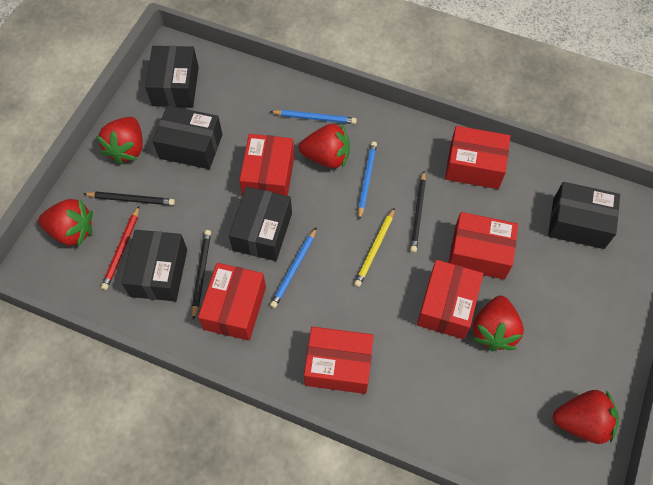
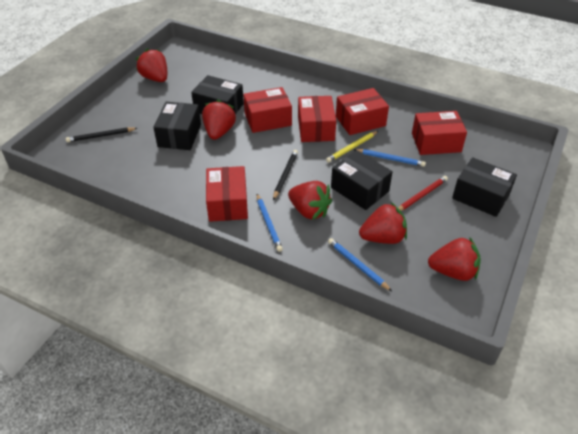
black box: [121,230,187,301] [145,46,199,107] [153,106,222,169] [229,187,292,261] [548,182,620,249] = 5 -> [153,102,201,150] [191,75,244,114] [331,150,393,210] [452,157,517,217] = 4
black pencil: [83,192,175,206] [192,230,211,320] [410,171,426,253] = 3 -> [66,127,137,142] [273,150,298,200] = 2
red box: [198,263,266,341] [239,134,294,196] [304,327,374,394] [417,260,483,339] [445,126,510,189] [449,212,518,280] = 6 -> [206,166,248,222] [243,87,292,133] [298,96,336,142] [336,88,389,135] [412,111,467,155] = 5

